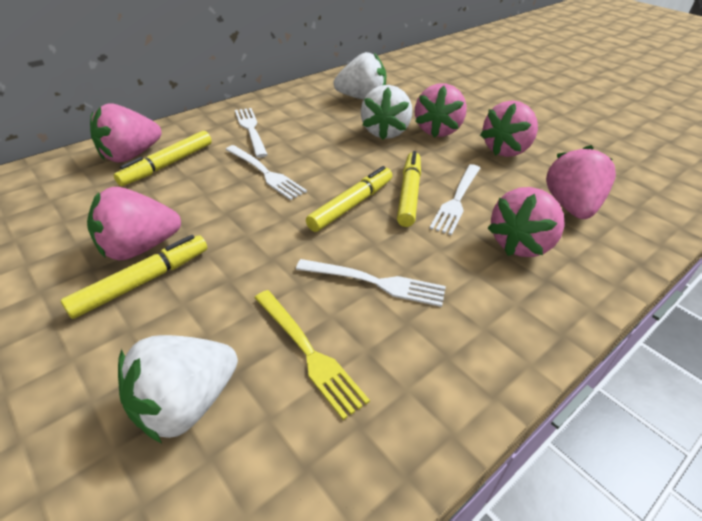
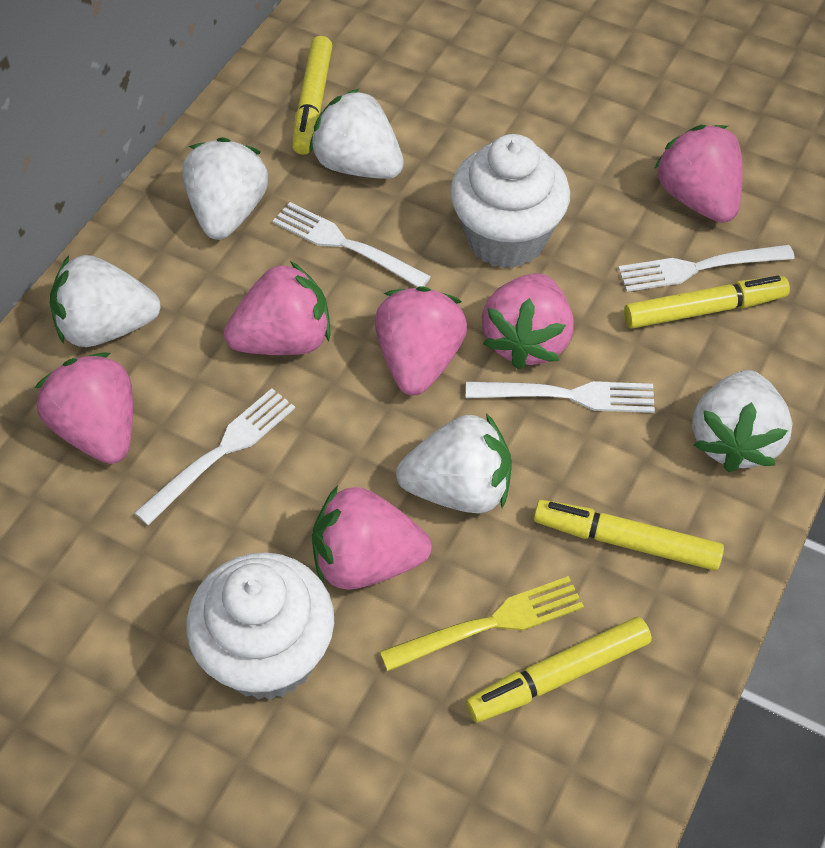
white cupcake: none = 0 -> [186,552,334,700] [450,134,570,268] = 2
white strawberry: [118,335,238,443] [334,52,387,100] [361,85,412,140] = 3 -> [50,255,161,347] [182,137,268,240] [309,88,404,179] [396,413,512,513] [692,370,792,472] = 5

